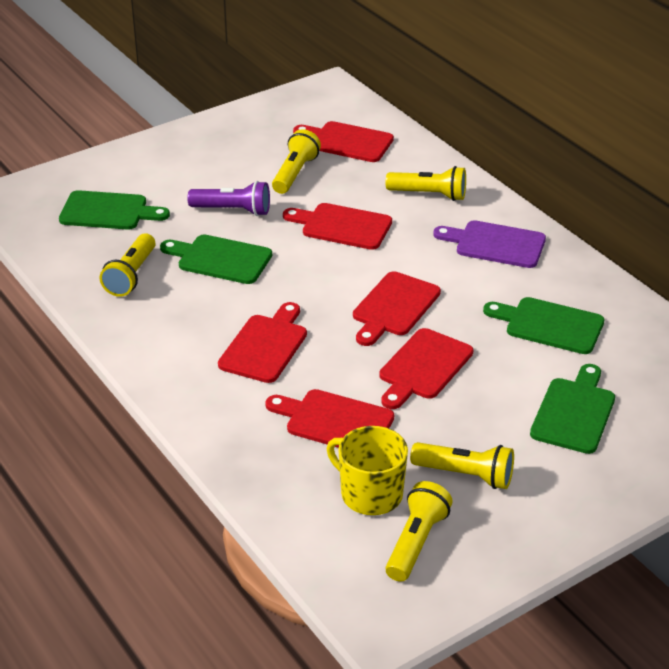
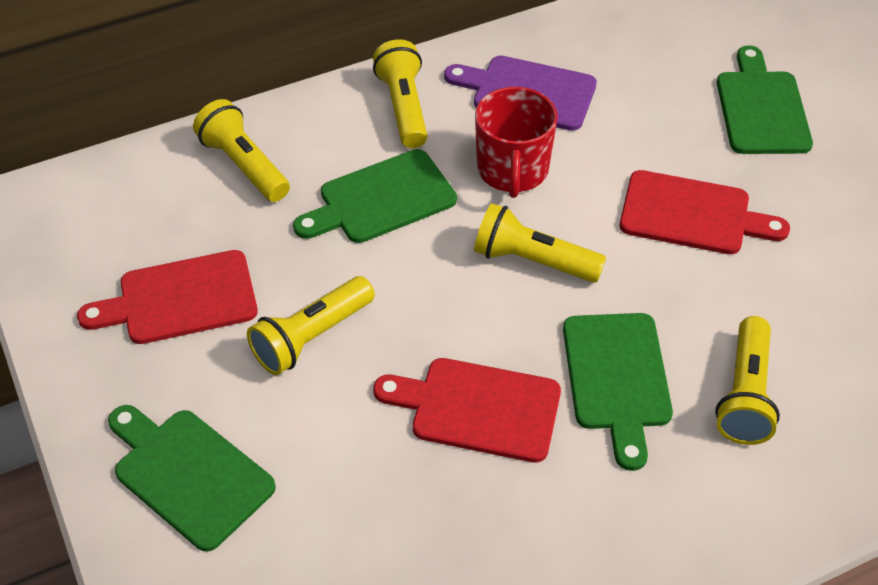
purple flashlight: [187,181,270,216] = 1 -> none = 0
red cutting board: [218,302,307,383] [265,389,394,448] [283,203,392,250] [293,121,394,162] [353,271,441,346] [379,328,473,409] = 6 -> [77,250,258,344] [373,358,561,463] [620,170,790,254] = 3
red mug: none = 0 -> [475,87,558,198] = 1
yellow mug: [327,426,408,515] = 1 -> none = 0

